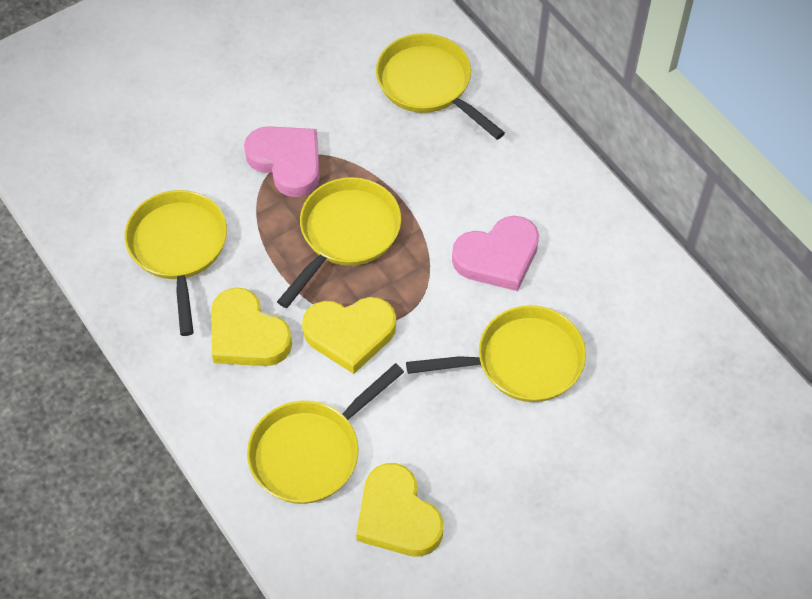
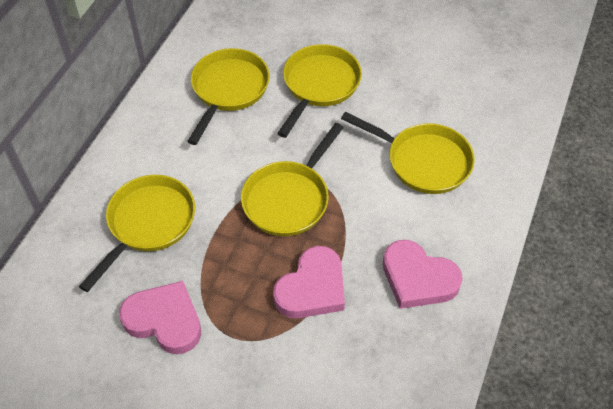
pink heart: [244,126,320,197] [452,216,539,291] = 2 -> [119,281,201,354] [273,246,345,318] [383,240,463,309] = 3
yellow heart: [211,287,292,366] [302,297,396,374] [356,463,443,557] = 3 -> none = 0

